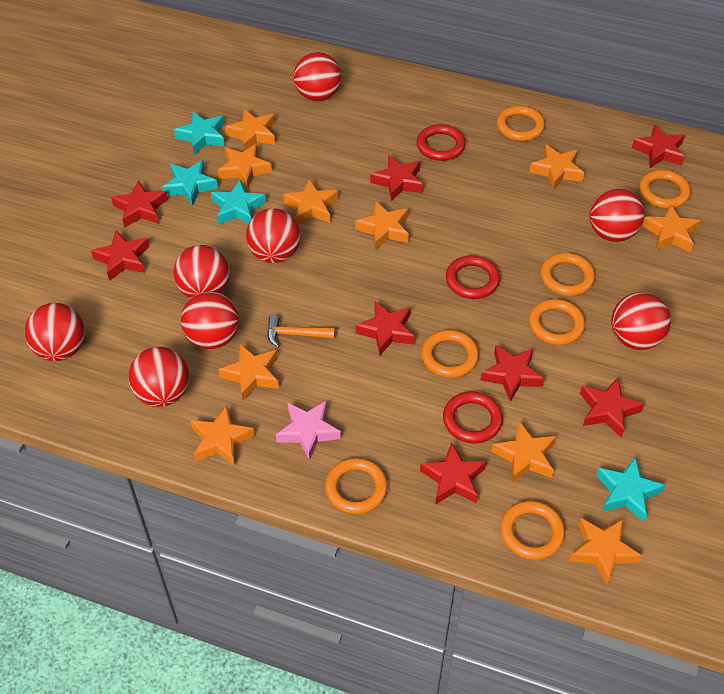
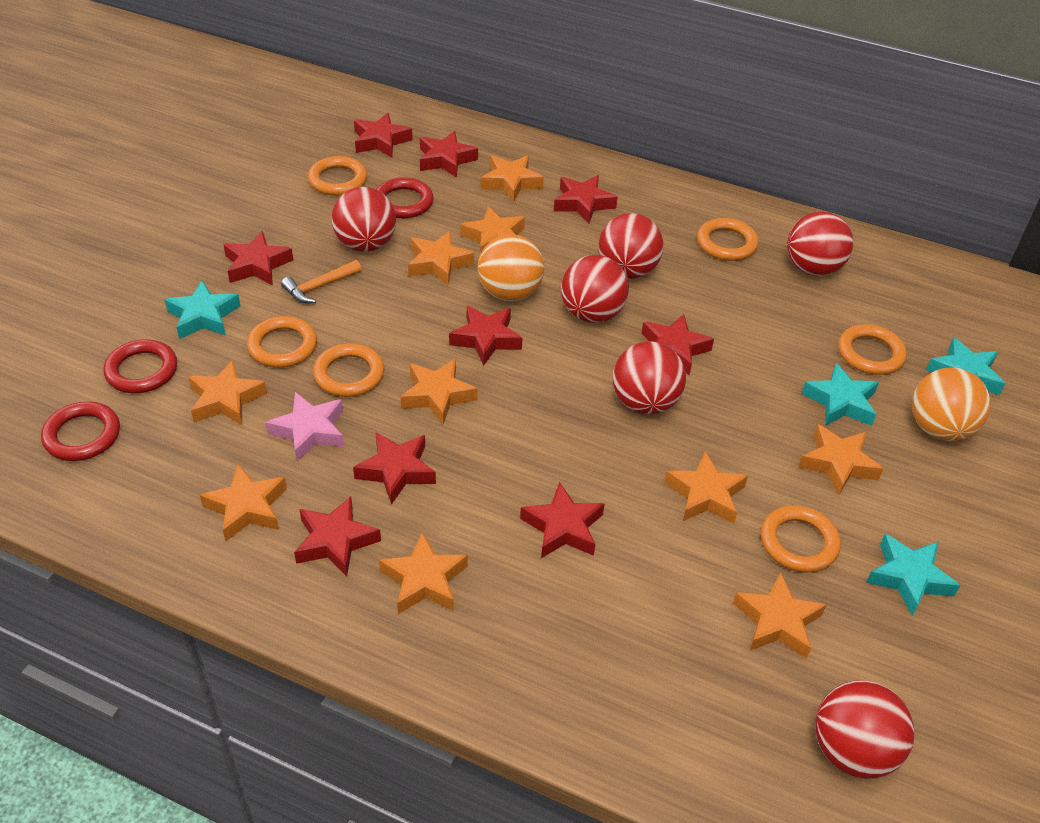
orange ball: none = 0 -> [478,234,544,302] [912,368,991,441] = 2
orange ring: [325,458,388,514] [421,330,479,378] [497,106,545,141] [500,501,565,560] [529,299,585,345] [540,253,595,296] [639,170,691,209] = 7 -> [247,316,317,368] [308,156,367,196] [313,343,384,397] [697,218,759,261] [761,505,841,573] [838,324,907,375] = 6
red ball: [25,303,85,361] [128,347,189,407] [173,245,230,298] [181,291,239,349] [246,208,301,263] [293,52,341,101] [589,188,644,242] [611,292,671,350] = 8 -> [332,187,396,252] [561,255,629,323] [598,213,663,279] [613,341,686,415] [787,211,853,276] [815,680,914,779] = 6
red star: [91,230,150,281] [111,181,168,228] [355,301,415,355] [370,155,423,201] [420,442,487,505] [481,345,544,402] [580,378,644,438] [632,124,685,168] = 8 -> [223,231,293,285] [294,496,381,577] [353,432,436,505] [354,113,413,158] [420,131,478,178] [449,306,522,366] [520,482,605,558] [554,175,618,224] [641,314,714,375] = 9

